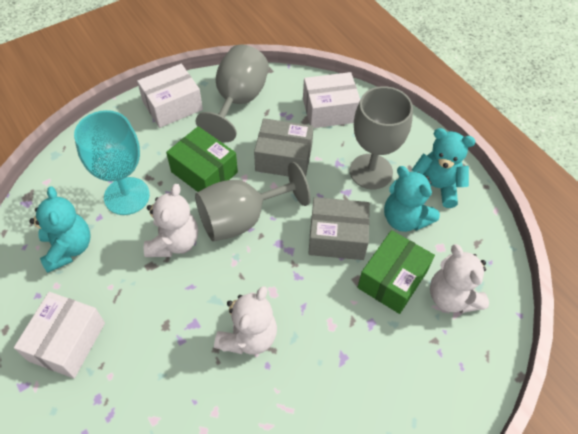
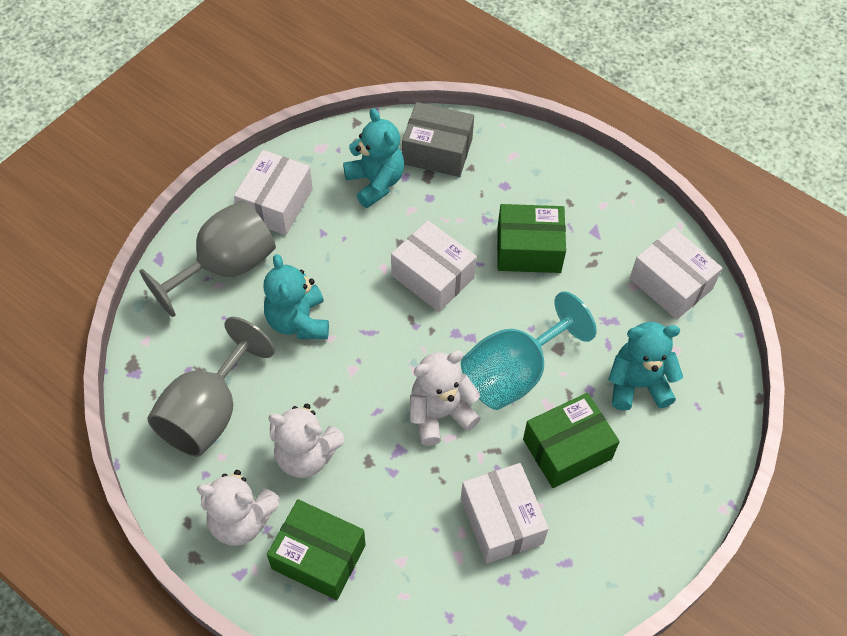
green box: [166,126,238,192] [357,230,435,314] = 2 -> [267,499,366,600] [497,204,566,273] [523,393,620,488] = 3
grey box: [254,118,314,177] [308,197,370,260] = 2 -> [402,102,474,177] = 1
grey goblet: [195,44,269,142] [195,162,311,242] [350,86,413,189] = 3 -> [140,200,276,317] [147,317,275,457] = 2
white box: [14,292,105,378] [137,64,203,128] [303,72,360,128] = 3 -> [234,150,313,235] [391,220,477,312] [461,463,549,564] [630,227,722,319] = 4

